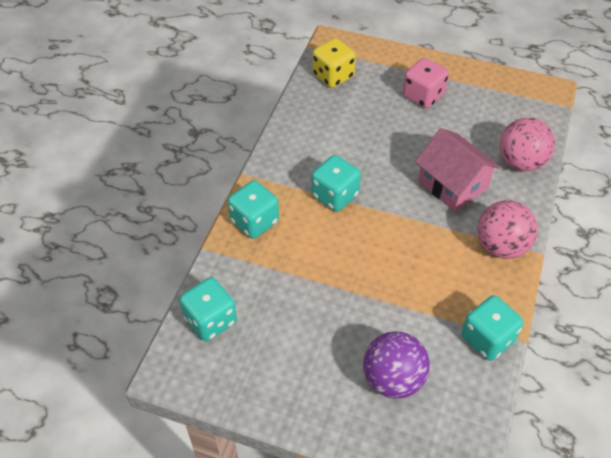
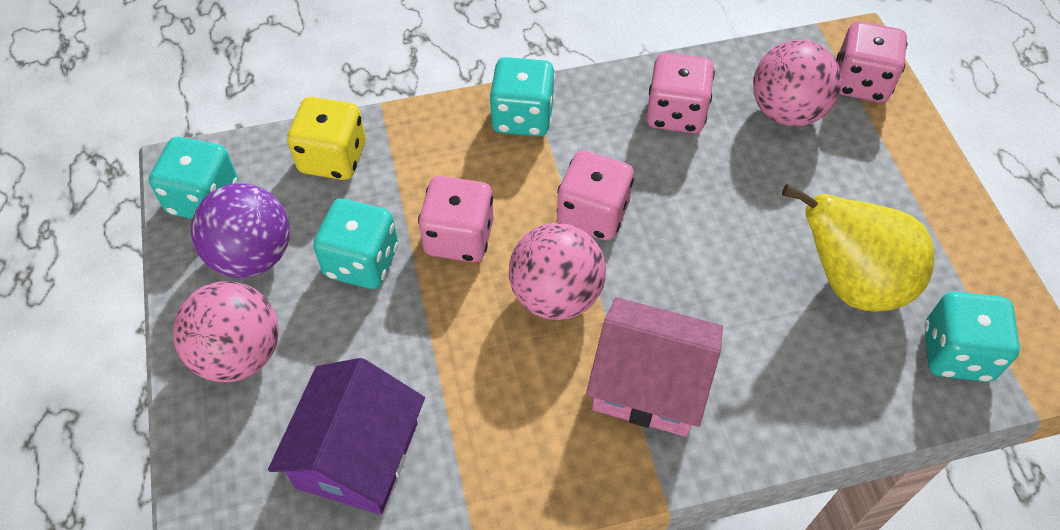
pink ball: [477,200,538,259] [499,118,555,171] = 2 -> [173,281,279,382] [509,223,606,320] [753,39,842,126] = 3
pink dice: [403,58,449,108] = 1 -> [418,176,493,262] [557,151,634,241] [646,53,715,133] [836,21,907,103] = 4
purple house: none = 0 -> [268,358,425,515] = 1
yellow pear: none = 0 -> [782,184,934,311] = 1

